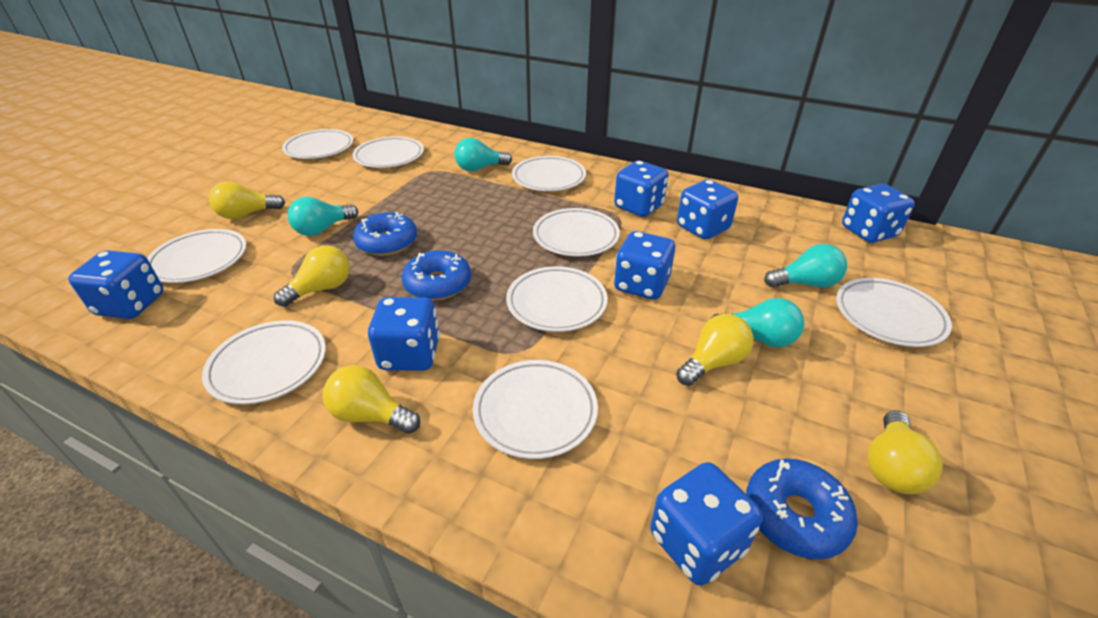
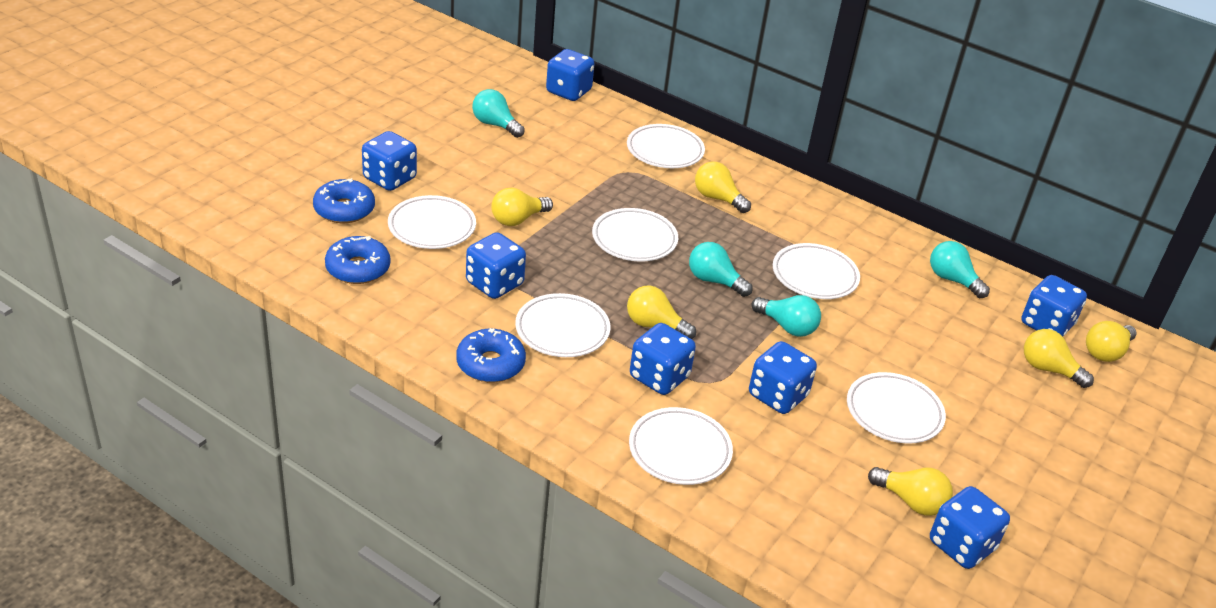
white plate: [147,229,246,283] [202,320,326,404] [282,129,353,159] [352,136,424,168] [473,360,598,459] [506,266,608,332] [512,156,586,191] [533,208,620,257] [836,278,952,347] = 9 -> [388,195,476,249] [515,293,610,357] [592,208,678,261] [627,124,705,168] [629,407,733,485] [773,243,860,299] [847,372,946,444] = 7
yellow light bulb: [209,181,285,219] [274,245,350,307] [323,365,420,434] [676,314,753,386] [868,410,943,494] = 5 -> [491,188,553,226] [627,286,696,339] [695,161,751,213] [868,467,953,516] [1024,329,1094,388] [1086,321,1137,362] = 6

